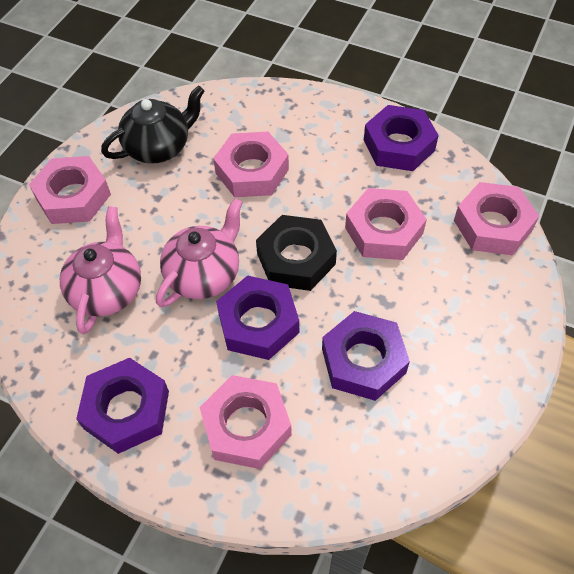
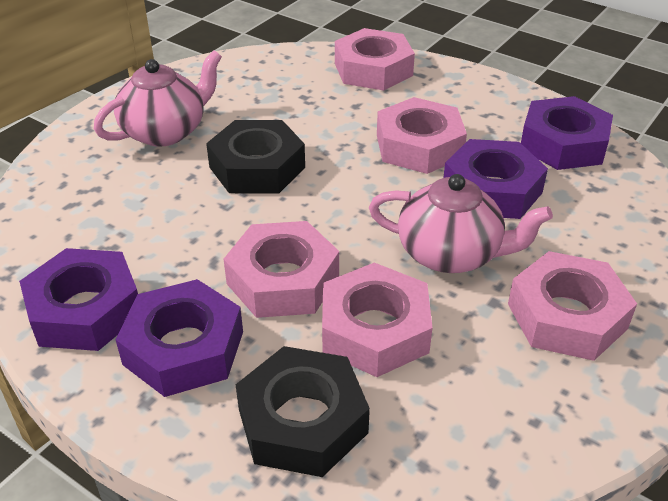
black nut: [256,215,337,291] = 1 -> [206,120,305,194] [236,346,370,477] = 2
black teapot: [101,86,204,163] = 1 -> none = 0

